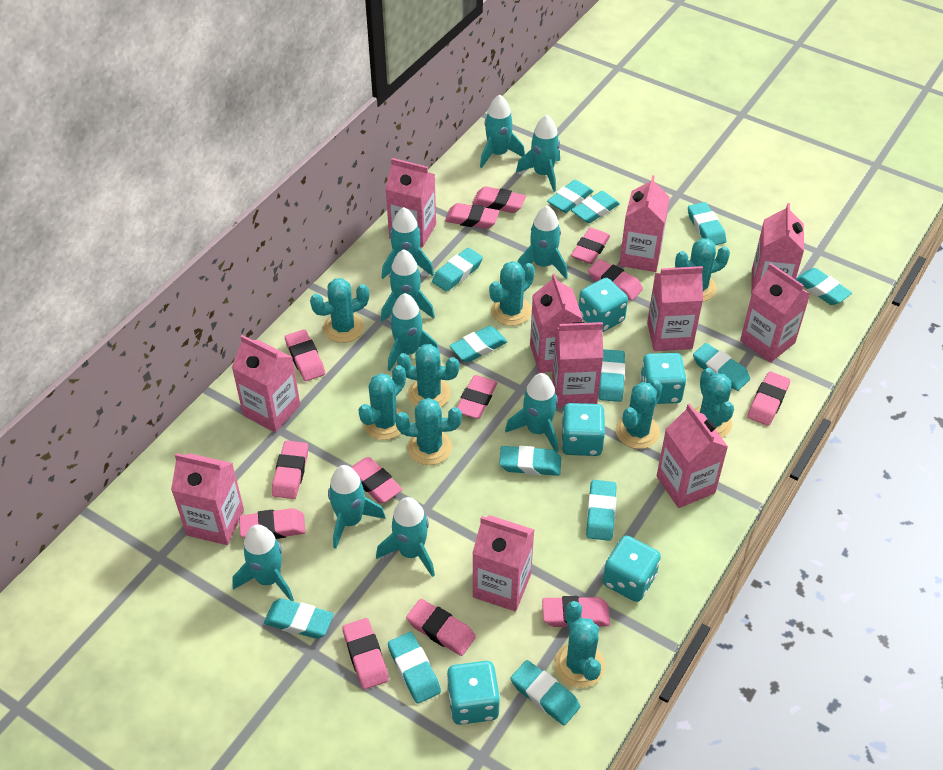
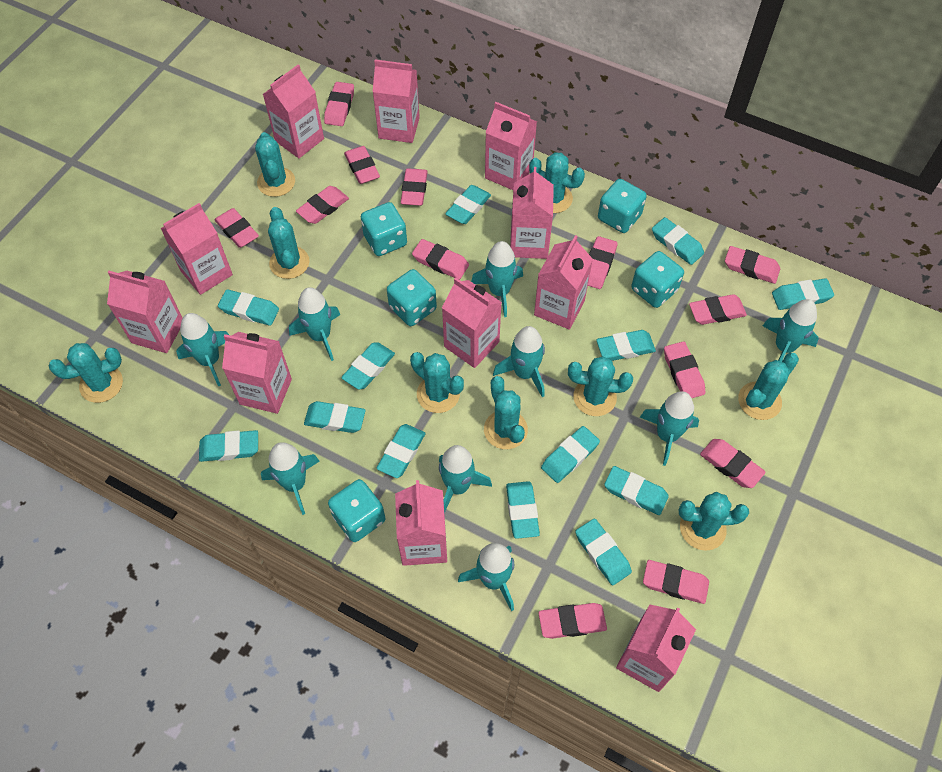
turquoise rocket: [232,524,294,601] [328,465,386,549] [376,497,435,577] [381,249,435,322] [382,207,434,279] [388,293,438,371] [480,94,525,168] [505,373,558,453] [516,115,560,192] [518,205,568,279] = 10 -> [176,313,229,387] [261,442,320,515] [289,287,340,361] [439,445,492,513] [458,543,514,611] [471,241,523,317] [493,326,545,398] [640,391,699,466] [762,299,819,362] = 9

